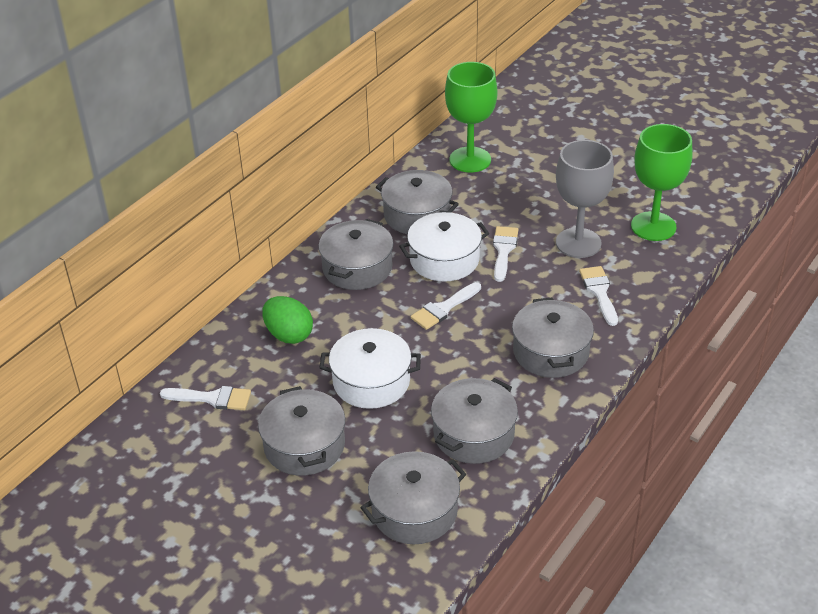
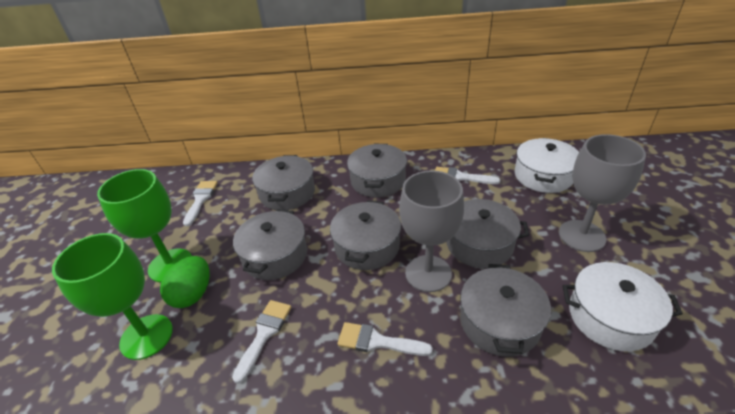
grey goblet: [556,140,614,258] = 1 -> [399,171,464,292] [559,134,646,252] = 2

